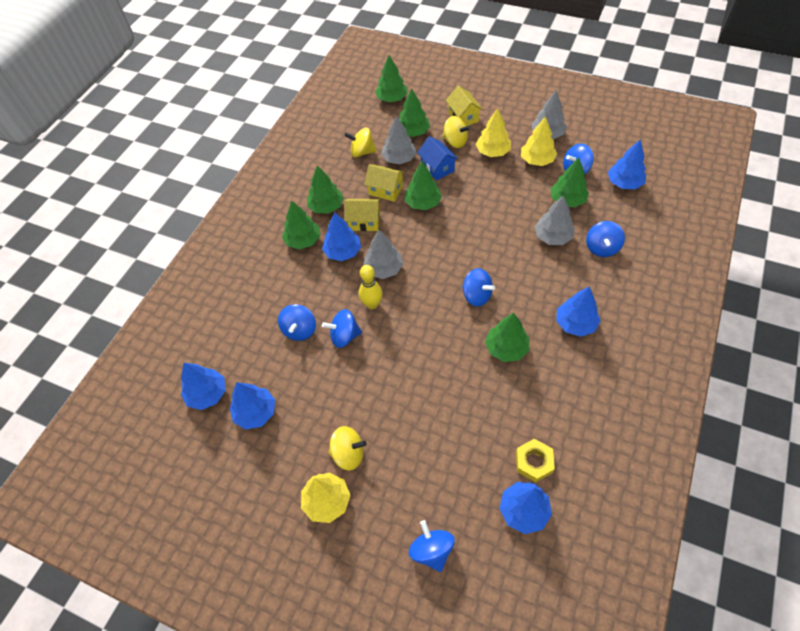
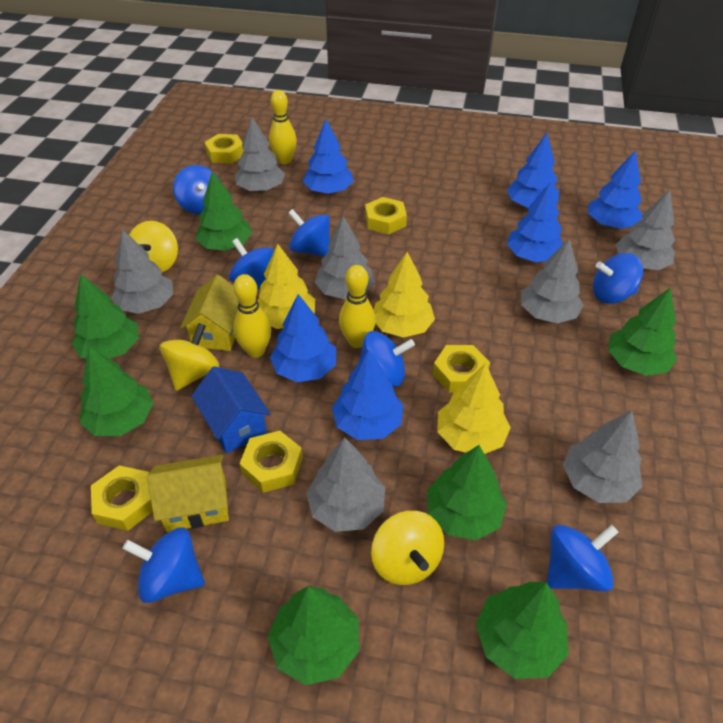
blue spinning top: [278,304,316,341] [322,309,362,348] [409,520,455,572] [462,268,495,307] [563,144,594,174] [586,221,625,257] = 6 -> [122,528,205,603] [173,165,219,214] [229,238,275,290] [288,209,330,256] [359,331,415,387] [547,525,619,592] [593,253,643,304] = 7
grey tree: [363,230,403,279] [381,116,417,164] [531,90,567,139] [535,195,575,245] = 4 -> [111,229,174,314] [234,117,285,192] [306,437,385,532] [315,216,375,299] [521,239,584,323] [563,410,643,503] [615,189,675,270] = 7
yellow bowling pin: [359,265,383,309] = 1 -> [233,274,271,358] [269,90,297,164] [339,265,376,348] = 3
yellow house: [345,199,381,231] [364,164,405,202] [446,86,483,126] = 3 -> [147,455,229,532] [180,275,239,351] = 2
yellow nut: [516,439,555,482] = 1 -> [91,465,153,531] [204,134,244,164] [239,431,303,493] [365,197,407,234] [433,345,490,393] = 5

